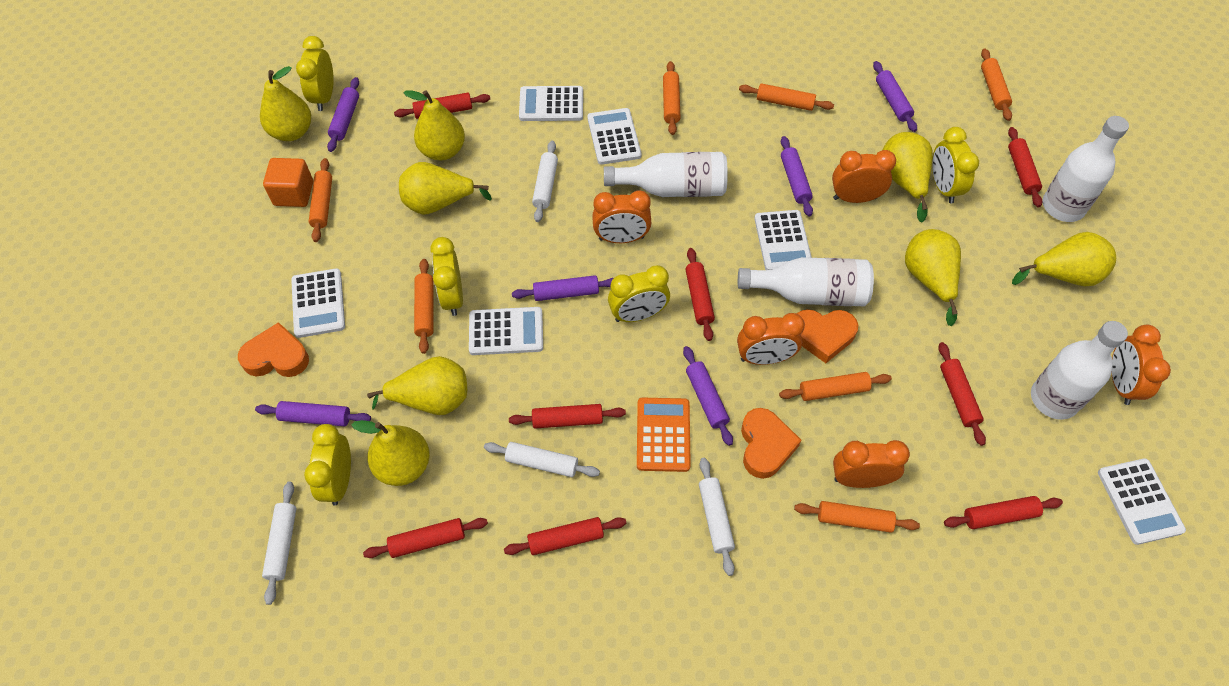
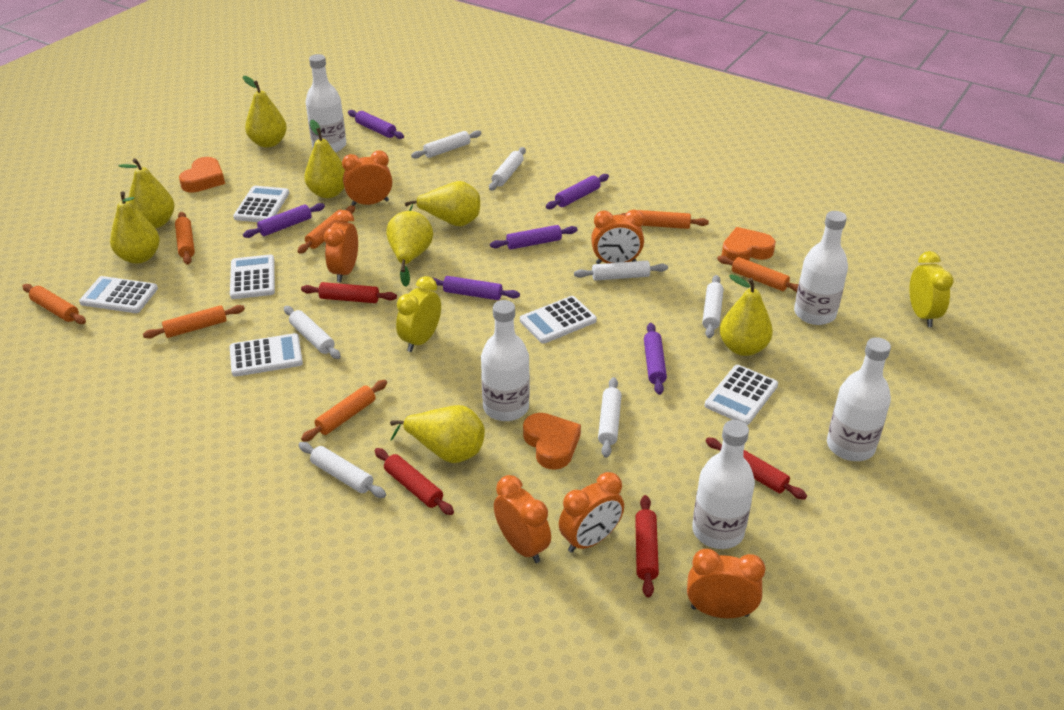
orange calculator: [637,398,691,472] = 1 -> none = 0
orange clock: [592,191,652,243] [737,313,805,365] [832,150,896,203] [833,440,910,488] [1111,325,1171,405] = 5 -> [324,210,358,282] [342,150,392,206] [494,475,551,563] [559,472,624,553] [591,210,644,264] [687,549,765,618] = 6
orange cube: [263,158,313,207] = 1 -> none = 0
red rolling pin: [363,518,488,558] [394,93,490,119] [504,517,627,555] [509,404,626,428] [685,248,715,341] [938,342,986,446] [944,496,1063,529] [1008,127,1042,207] = 8 -> [301,282,397,303] [375,448,454,515] [635,495,659,598] [706,438,807,500] = 4
white bottle: [604,152,728,197] [738,257,874,306] [1031,321,1128,420] [1043,116,1129,222] = 4 -> [306,54,346,152] [481,300,530,421] [692,420,755,549] [794,211,848,325] [827,337,891,461] = 5
white rolling pin: [262,482,297,605] [484,442,600,477] [532,141,558,222] [699,458,735,576] = 4 -> [284,306,341,359] [298,442,386,498] [411,130,482,159] [489,147,526,191] [574,261,668,281] [598,377,622,458] [702,275,724,338] = 7
yellow clock: [296,36,334,111] [304,424,351,506] [430,237,463,316] [608,265,670,322] [932,127,979,203] = 5 -> [396,276,441,352] [909,251,953,327] = 2

